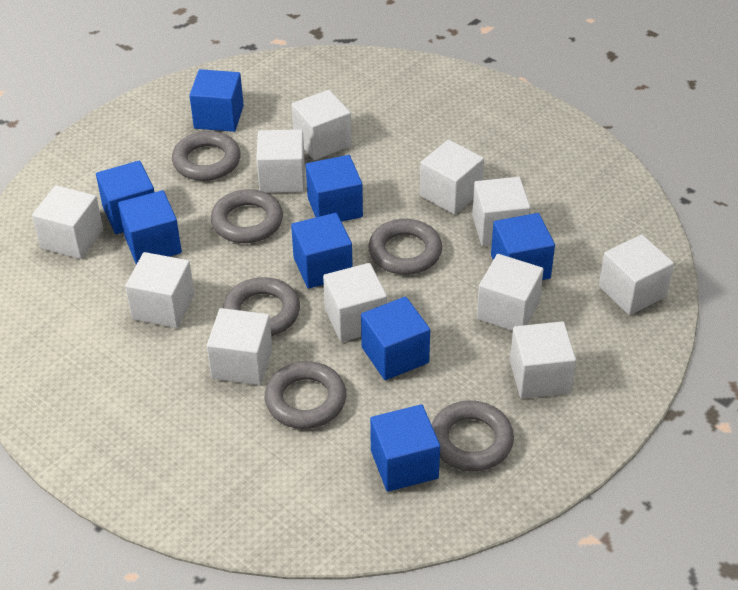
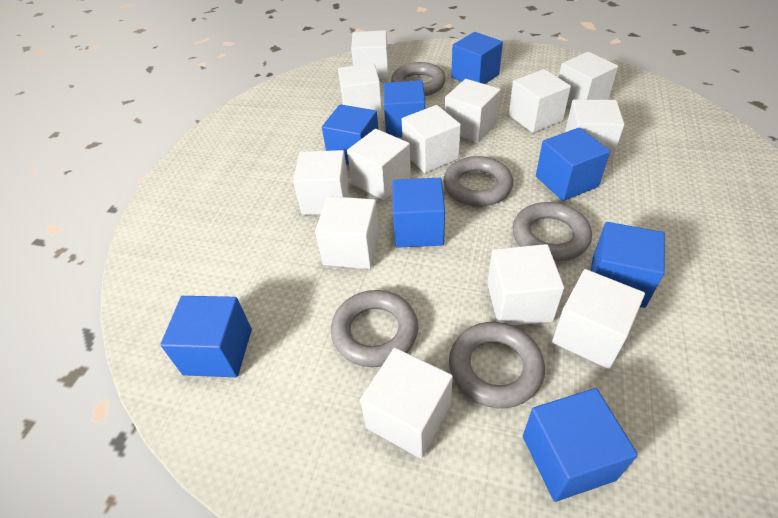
grey ring: [172,131,241,181] [211,189,283,243] [223,277,300,336] [265,361,346,429] [368,219,442,275] [432,400,514,472] = 6 -> [331,290,418,367] [391,62,446,96] [443,156,513,207] [449,322,545,408] [513,202,592,262] = 5
white cube: [32,185,103,259] [125,252,194,328] [207,308,272,385] [256,129,305,193] [291,90,352,160] [323,263,387,342] [420,140,484,215] [472,177,531,246] [477,254,544,331] [510,321,576,399] [599,234,674,315] = 11 -> [293,150,349,215] [315,196,379,269] [338,63,382,116] [347,129,411,200] [351,30,389,79] [360,348,453,459] [402,105,461,173] [445,79,501,143] [487,244,564,325] [509,69,571,133] [552,269,645,369] [559,52,618,107] [565,99,625,160] = 13

